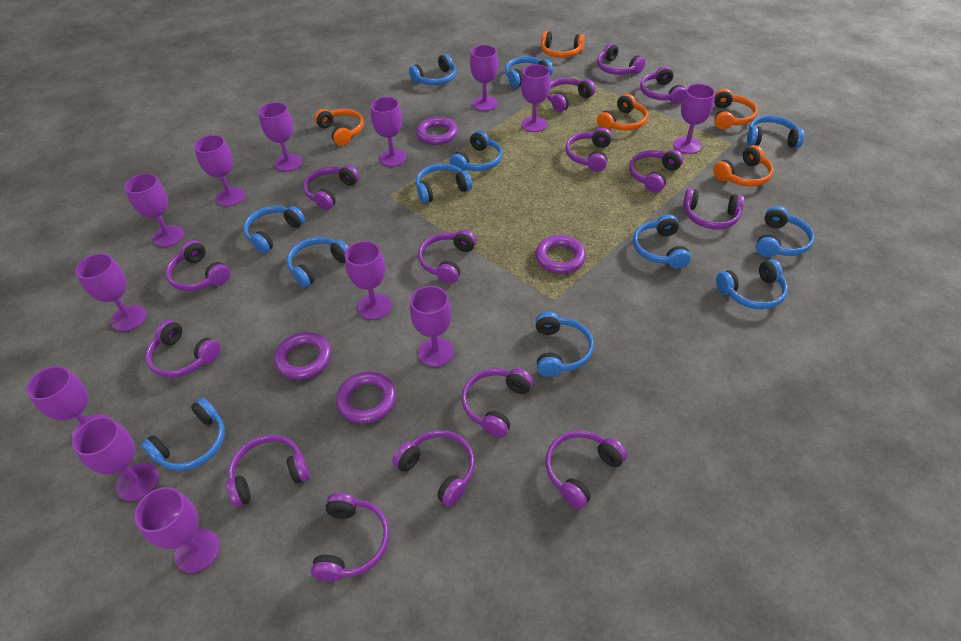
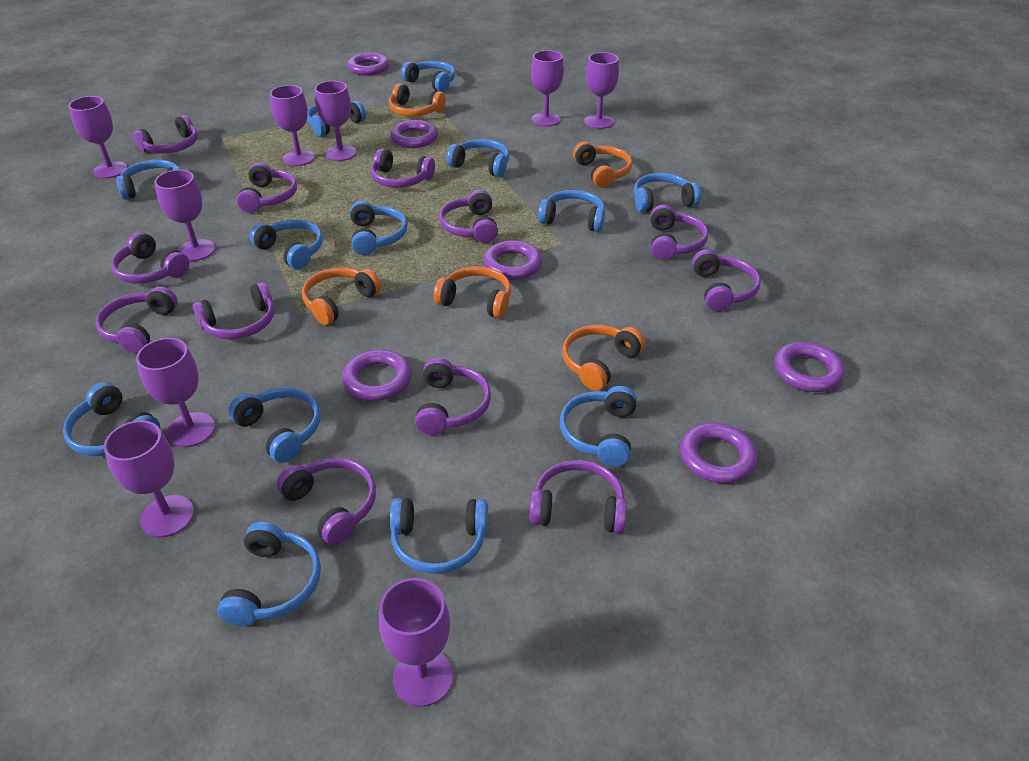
blue headphones: [141,398,225,471] [243,206,305,253] [287,237,348,288] [409,54,457,85] [416,163,472,204] [449,130,502,171] [505,56,553,88] [536,311,594,377] [633,214,691,269] [716,259,788,310] [747,115,804,148] [756,206,814,257] = 12 -> [63,382,161,456] [116,160,181,200] [217,522,321,626] [228,387,320,463] [249,220,323,270] [307,101,366,137] [350,201,408,255] [390,498,488,574] [401,61,455,92] [447,139,509,177] [538,190,605,232] [560,386,637,467] [634,173,701,212] = 13
purple goblet: [26,366,110,439] [72,417,159,501] [75,254,147,331] [124,173,184,247] [134,487,220,573] [194,135,245,206] [258,102,302,171] [345,241,392,320] [371,97,407,166] [410,286,454,367] [470,45,498,111] [521,64,550,132] [673,84,715,154] = 13 -> [69,96,127,178] [104,420,194,537] [136,338,215,447] [155,170,215,261] [270,85,315,166] [315,81,357,161] [379,578,453,707] [531,50,564,127] [584,52,619,129] = 9
purple headphones: [145,320,221,378] [165,240,230,291] [226,435,310,507] [303,165,359,210] [311,493,389,581] [392,430,475,507] [418,230,476,284] [462,368,533,438] [546,430,627,509] [547,78,595,112] [566,128,612,172] [597,43,645,75] [629,150,683,193] [640,66,686,104] [683,188,744,229] = 15 -> [96,287,178,353] [111,232,190,284] [133,115,198,153] [192,282,274,339] [237,163,297,213] [276,458,376,545] [371,149,435,188] [415,358,491,435] [439,190,498,243] [529,460,627,533] [650,205,708,260] [692,249,761,311] = 12
purple ring: [274,332,332,380] [336,371,396,424] [416,117,458,145] [535,235,586,274] = 4 -> [342,350,412,401] [347,53,389,76] [390,120,438,148] [483,240,542,280] [680,423,757,483] [774,342,845,392] = 6

